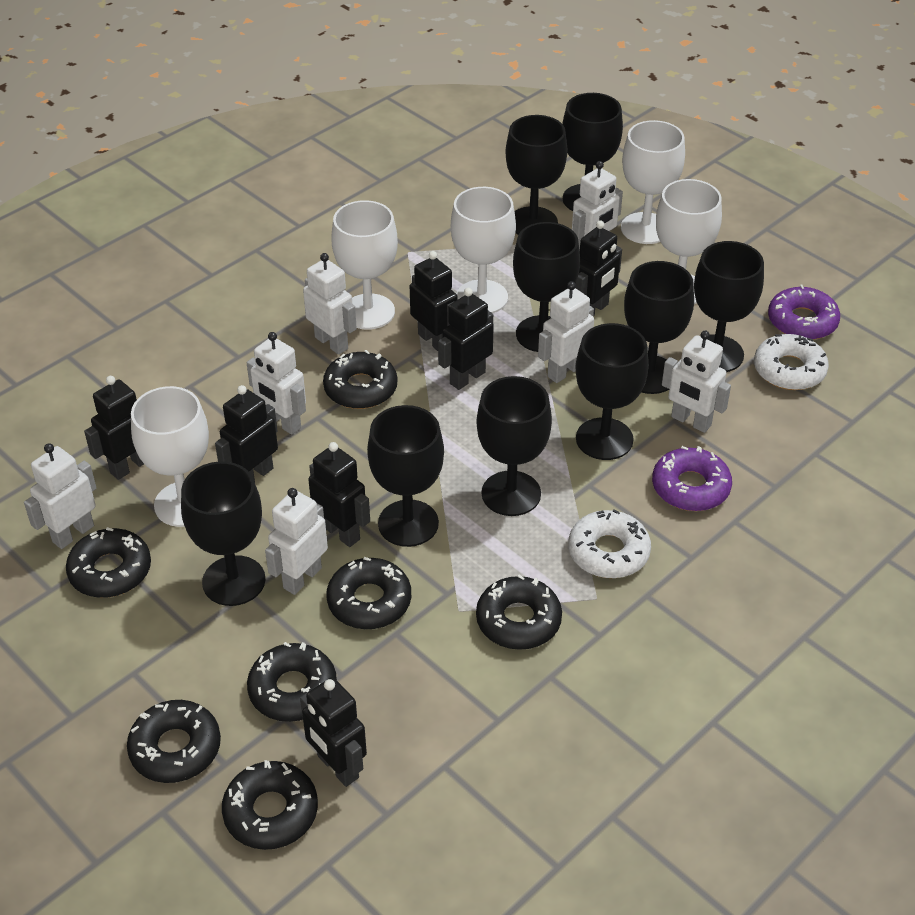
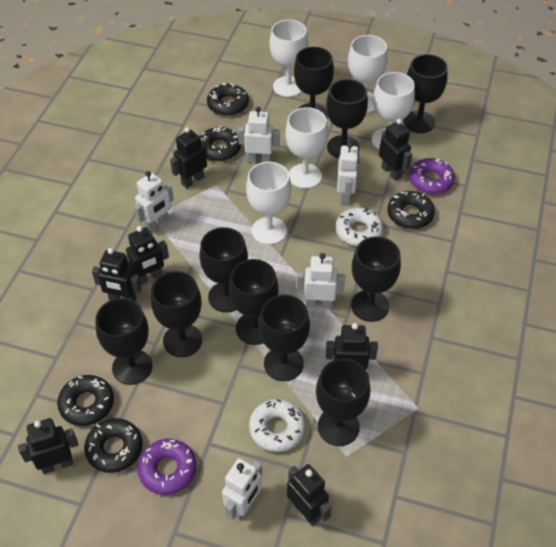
black donut: [66,527,151,598] [127,700,221,783] [222,760,318,850] [247,642,337,722] [323,350,397,409] [327,557,411,629] [476,574,562,650] = 7 -> [57,375,114,426] [84,418,143,473] [200,126,241,161] [207,83,249,116] [387,191,435,229] = 5
black goblet: [181,461,265,606] [367,405,444,547] [476,376,552,516] [505,115,567,235] [513,222,580,352] [562,93,623,211] [576,323,649,460] [624,261,694,394] [694,241,764,372] = 9 -> [95,298,153,385] [151,271,202,357] [199,227,248,313] [229,259,278,345] [259,295,310,381] [294,47,334,119] [316,358,370,446] [326,79,368,158] [351,236,401,322] [403,54,448,133] = 10
white robot: [24,443,96,549] [247,332,306,435] [265,488,328,595] [303,253,357,355] [538,281,594,383] [572,161,623,250] [662,331,731,433] = 7 -> [134,171,174,232] [222,458,262,521] [238,106,280,163] [297,253,345,308] [337,142,359,204] = 5

